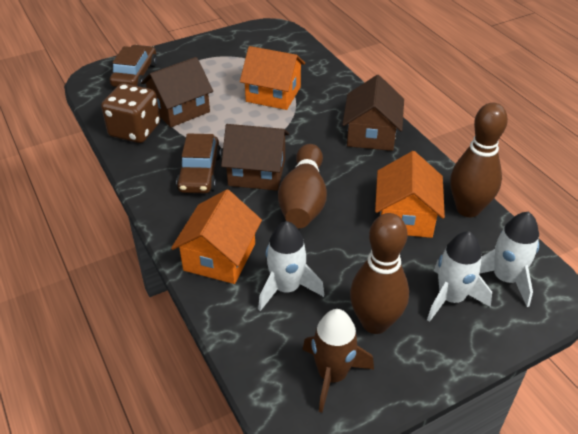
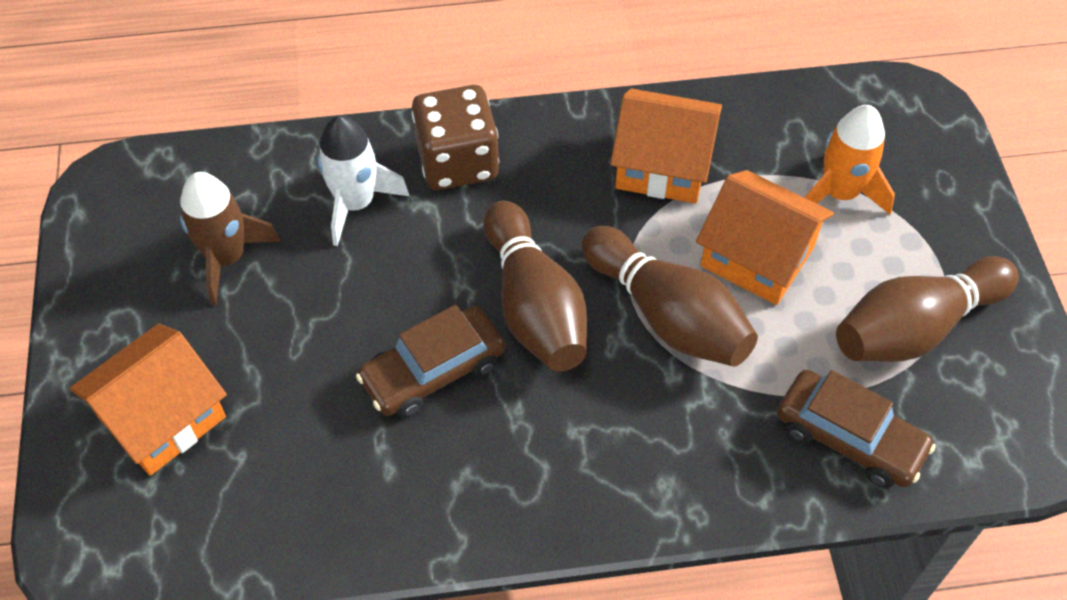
brown house: [141,57,213,127] [221,124,289,191] [342,75,404,151] = 3 -> none = 0
orange rocket: none = 0 -> [804,105,895,214] = 1
white rocket: [258,221,324,311] [427,231,492,322] [479,212,539,307] = 3 -> [317,115,409,246] = 1

